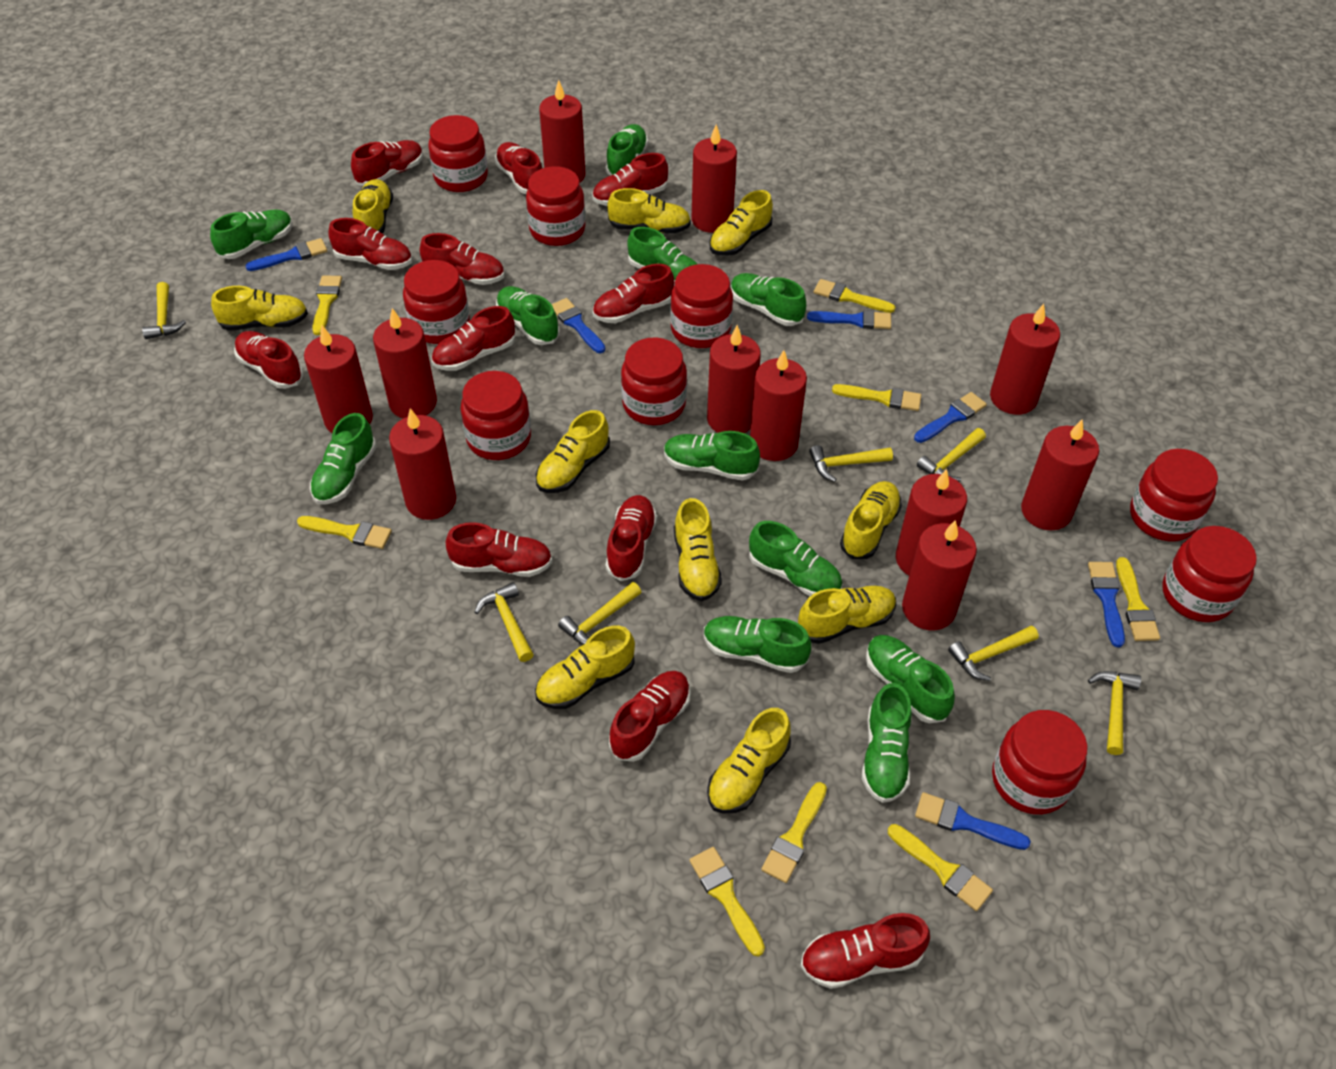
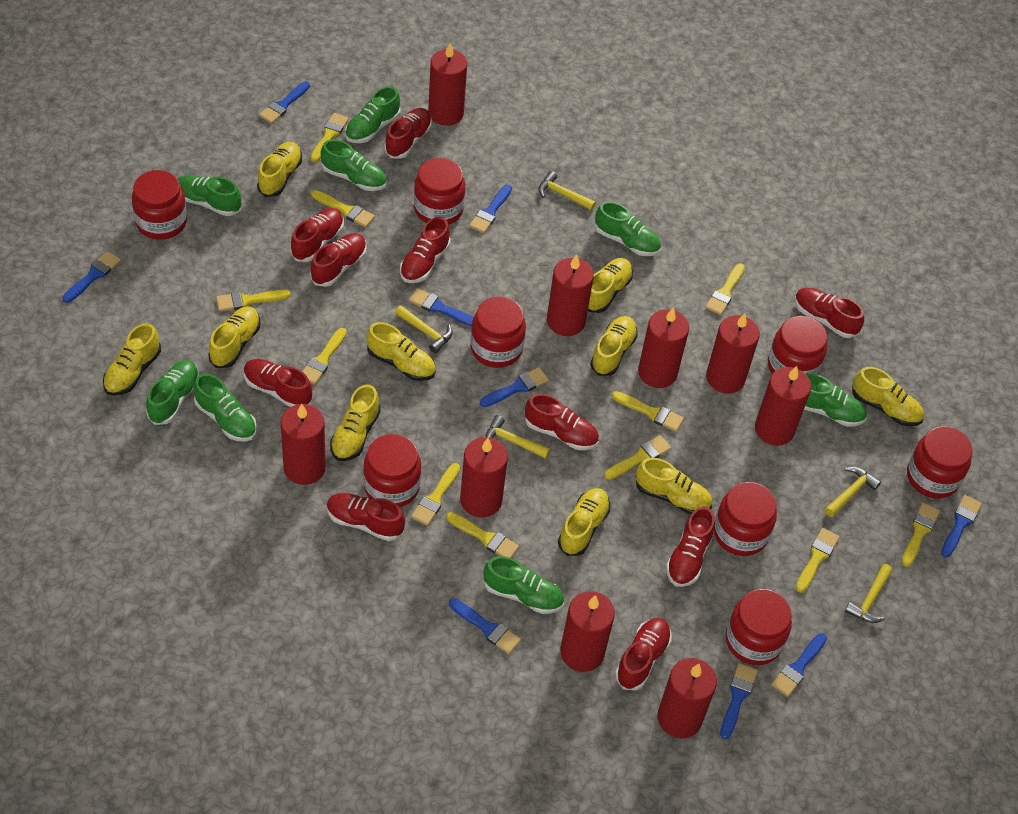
blue brush: [245,238,327,271] [552,298,605,353] [807,310,891,329] [914,392,987,443] [915,792,1031,850] [1088,562,1125,647] = 6 -> [62,251,121,303] [259,81,310,124] [409,288,474,326] [449,598,521,654] [469,184,512,233] [480,367,549,407] [720,663,758,739] [771,633,827,697] [941,495,982,557] = 9
green shoe: [210,209,293,259] [310,413,377,504] [496,286,560,345] [606,124,648,176] [627,227,697,285] [664,431,760,481] [704,616,811,673] [731,273,806,326] [749,521,843,596] [862,683,912,803] [866,635,955,723] = 11 -> [146,360,199,425] [178,175,241,216] [194,374,257,442] [321,139,387,191] [345,86,401,143] [483,556,564,614] [595,201,661,256] [804,373,867,427] = 8
red candle: [304,325,373,433] [373,308,437,418] [389,408,456,520] [539,80,585,183] [691,124,737,233] [707,325,761,433] [750,350,807,461] [896,469,967,575] [902,520,977,630] [990,304,1060,415] [1021,420,1099,530] = 11 -> [281,404,326,485] [428,43,467,126] [460,437,508,518] [547,254,594,336] [560,591,615,672] [638,307,689,388] [657,658,717,739] [706,313,760,394] [755,366,811,446] = 9
red jar: [403,260,470,344] [428,115,488,192] [461,371,531,460] [526,166,585,246] [621,338,687,425] [670,264,733,348] [992,710,1088,815] [1130,449,1218,541] [1162,526,1257,622] = 9 -> [132,170,187,240] [363,434,421,507] [414,158,465,225] [470,297,526,368] [714,482,777,556] [726,589,792,665] [768,316,827,375] [907,426,972,499] = 8
red shoe: [234,331,303,389] [328,218,412,270] [351,140,423,186] [420,233,504,285] [432,306,515,371] [446,522,552,577] [495,142,543,194] [592,153,668,206] [593,264,674,323] [606,495,657,581] [609,671,691,762] [801,913,930,989] = 12 -> [244,359,312,407] [290,208,344,262] [310,233,367,287] [327,493,405,541] [384,108,432,159] [400,217,451,283] [525,394,599,450] [615,618,672,690] [666,507,715,587] [795,288,864,338] = 10
yellow brush: [297,516,392,549] [312,276,342,335] [689,847,765,957] [761,782,827,883] [814,279,896,313] [832,384,921,411] [888,824,993,911] [1116,557,1160,641] = 8 -> [216,290,291,311] [302,328,347,385] [310,113,349,162] [311,190,375,227] [411,463,460,526] [446,512,519,558] [604,435,671,480] [612,391,684,432] [705,263,745,315] [796,528,840,593] [902,503,940,567] = 11
yellow hammer: [142,282,186,339] [475,582,534,662] [558,582,641,645] [809,445,893,482] [917,428,986,482] [948,625,1039,681] [1088,671,1141,755] = 7 -> [395,305,453,353] [485,415,550,459] [538,171,596,210] [825,467,881,517] [845,564,893,623] = 5

